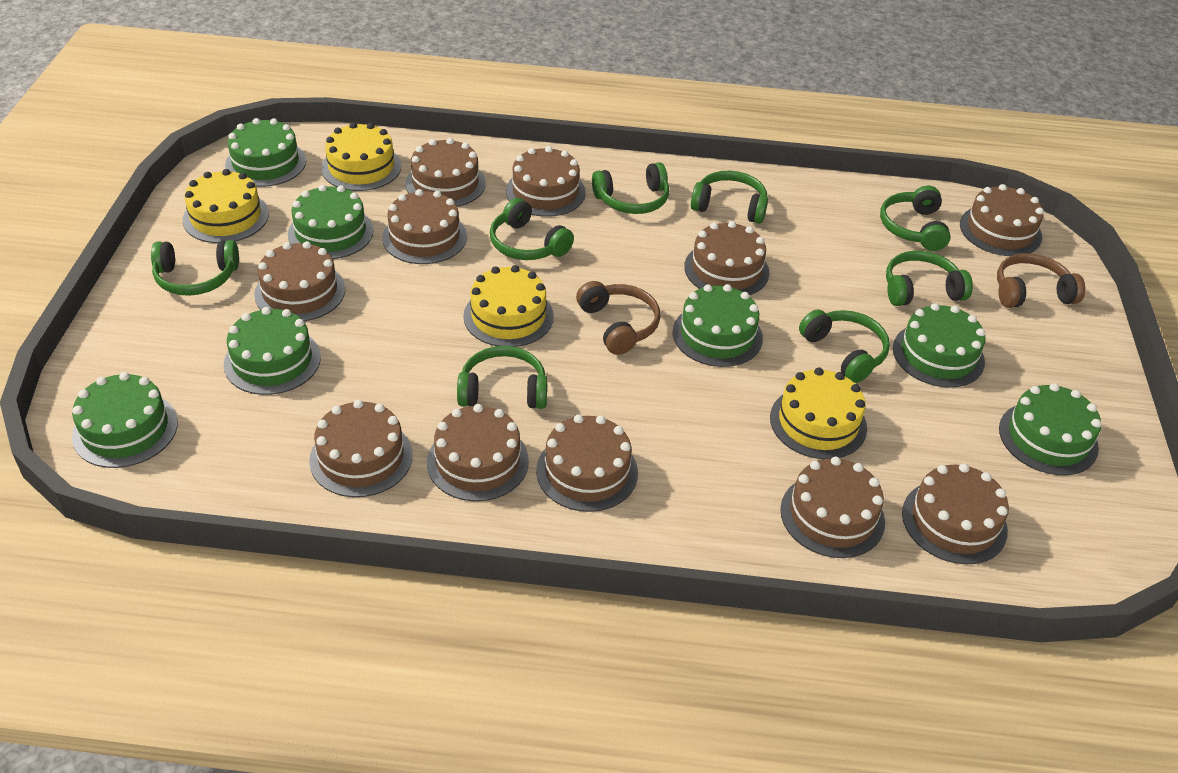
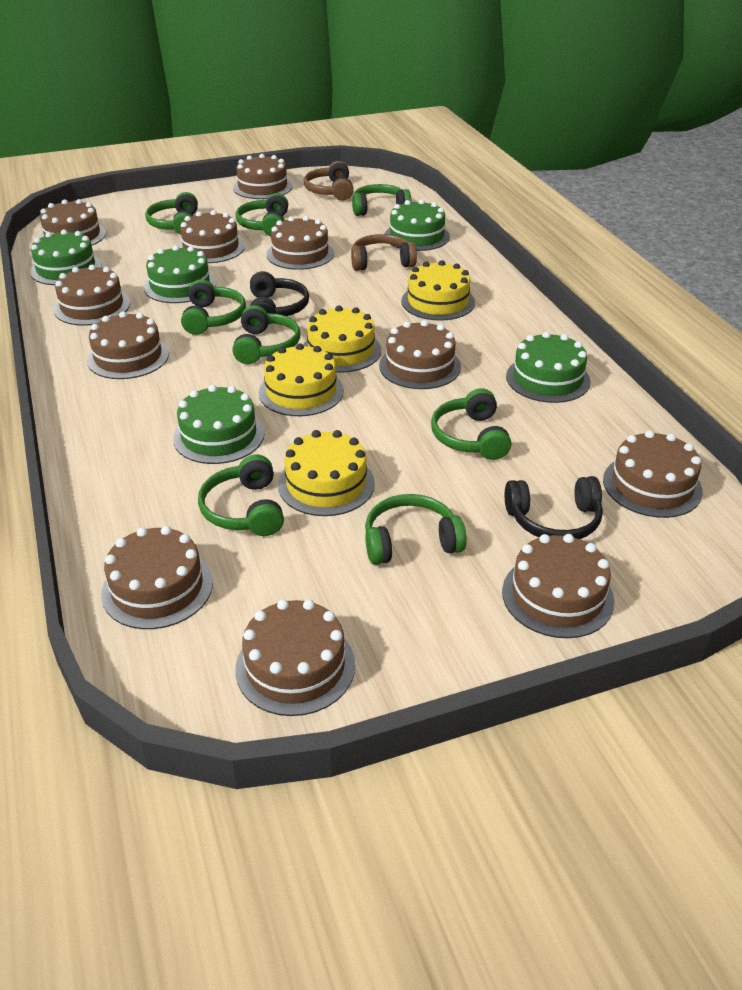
black headphones: none = 0 -> [250,271,309,324] [505,476,603,539] = 2
green cake: [72,372,178,468] [224,307,321,395] [225,118,306,187] [288,185,374,259] [673,284,763,367] [893,303,986,388] [999,383,1101,475] = 7 -> [30,230,102,285] [144,245,216,303] [173,385,265,464] [385,199,450,251] [506,332,591,403] = 5

